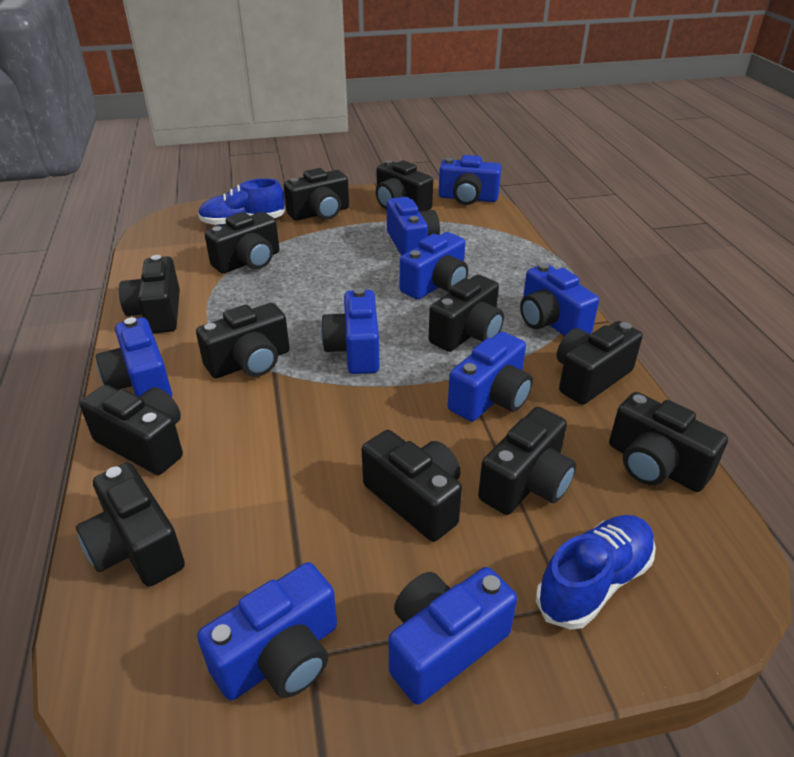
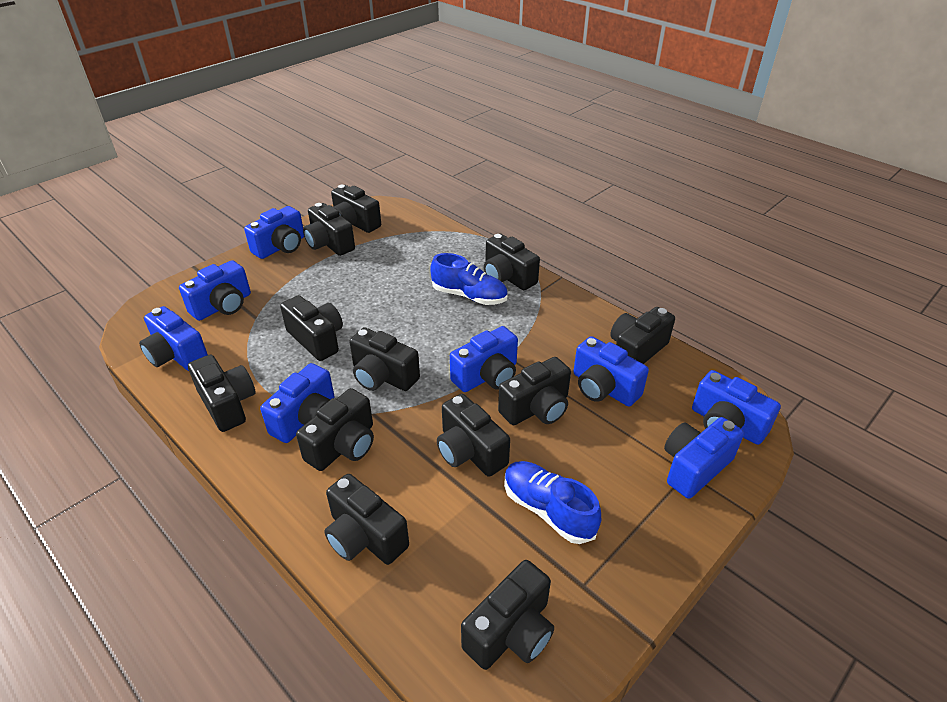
blue camera: [96,317,172,397] [197,562,337,701] [321,288,380,374] [387,197,440,256] [388,567,517,705] [400,232,468,299] [439,155,501,205] [448,332,533,421] [520,263,599,336] = 9 -> [139,306,208,371] [179,260,251,321] [244,206,304,259] [260,363,335,443] [450,326,518,392] [573,336,649,406] [664,417,744,499] [692,370,781,445] = 8

